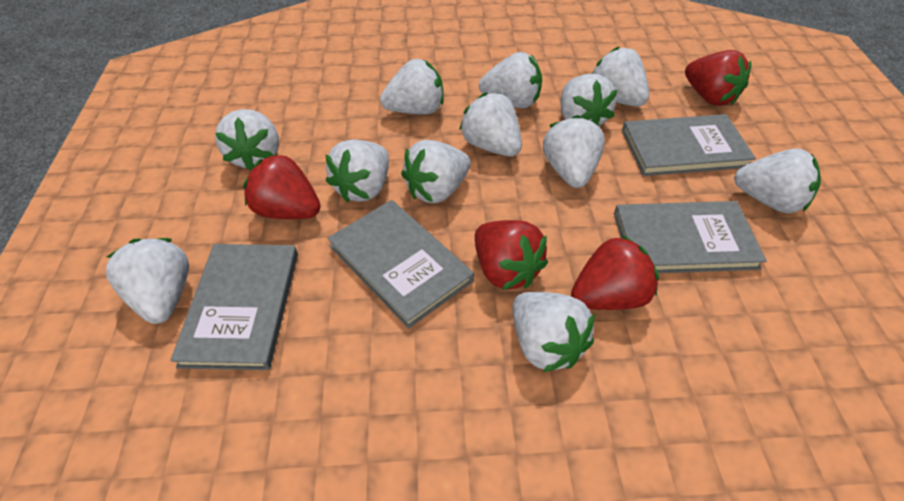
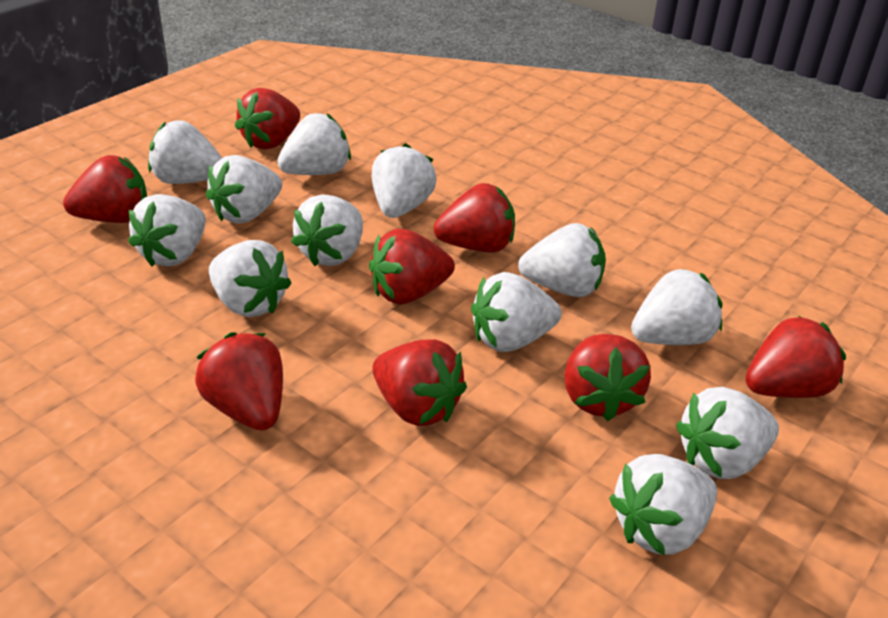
grey book: [170,244,298,370] [328,200,474,329] [614,201,767,273] [622,114,756,176] = 4 -> none = 0
red strawberry: [243,153,321,219] [475,220,548,290] [571,235,659,310] [685,50,752,106] = 4 -> [63,155,147,223] [195,332,283,431] [235,88,300,150] [369,229,455,304] [372,339,467,426] [434,183,515,252] [564,334,651,421] [745,316,846,398] = 8

